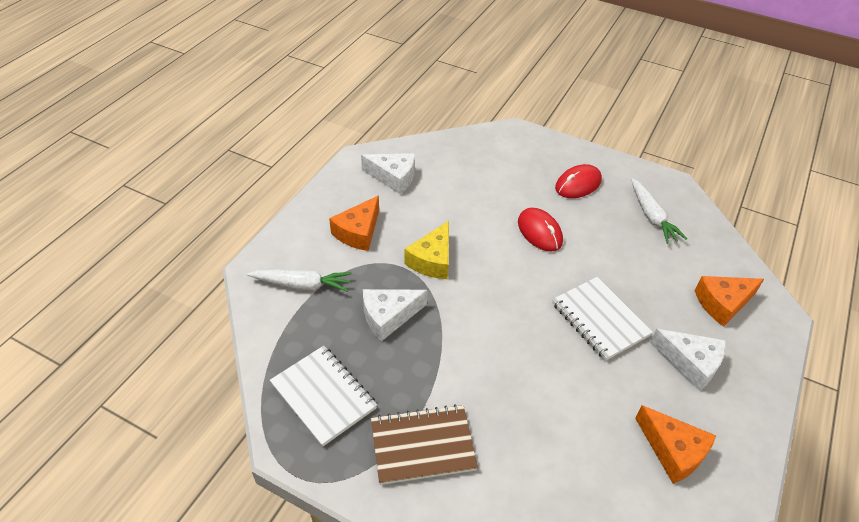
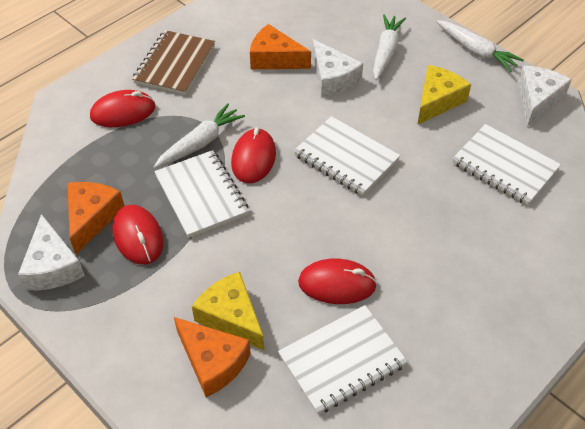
red mouse: [518,208,563,252] [555,164,602,198] = 2 -> [90,90,155,127] [112,205,164,265] [231,127,276,183] [298,259,377,304] = 4
white carrot: [247,270,352,292] [631,178,687,244] = 2 -> [154,103,245,168] [373,14,406,80] [436,20,524,72] = 3
white notebook: [270,346,377,447] [552,277,653,361] = 2 -> [154,150,249,238] [278,305,408,414] [294,116,400,196] [452,124,561,205] = 4
yellow cheese: [404,221,449,279] = 1 -> [192,272,264,350] [417,65,471,125] = 2

